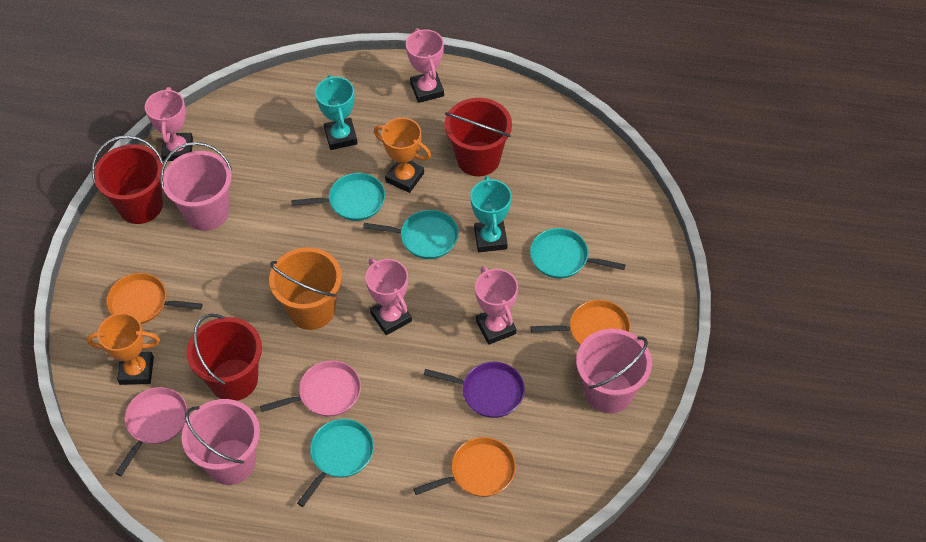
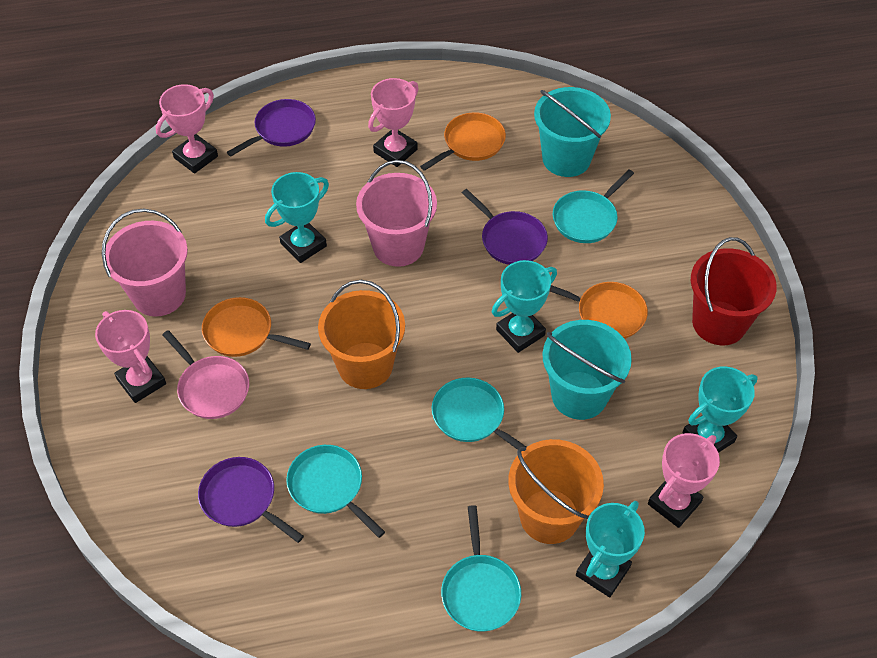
orange bucket: [269,247,342,330] = 1 -> [318,280,405,389] [508,439,604,544] = 2
orange trophy: [87,313,160,385] [374,118,431,193] = 2 -> none = 0
pink bucket: [160,142,232,231] [182,399,260,485] [576,329,652,413] = 3 -> [102,209,188,316] [356,160,437,267] = 2
pink pan: [115,387,187,476] [260,360,361,417] = 2 -> [162,330,249,419] = 1
purple pan: [424,362,525,418] = 1 -> [198,457,304,543] [227,99,316,157] [462,189,548,265] = 3
red bucket: [91,135,163,224] [186,314,262,401] [445,98,512,176] = 3 -> [691,237,777,345] = 1
turquoise bucket: none = 0 -> [534,87,611,177] [543,320,632,420] = 2
turquoise trophy: [315,75,358,150] [470,176,512,252] = 2 -> [265,172,329,263] [492,260,557,353] [576,501,645,597] [682,366,758,453] = 4

